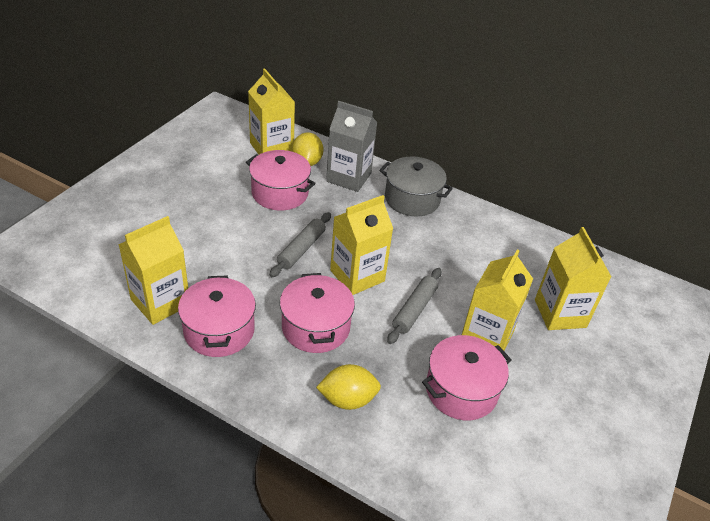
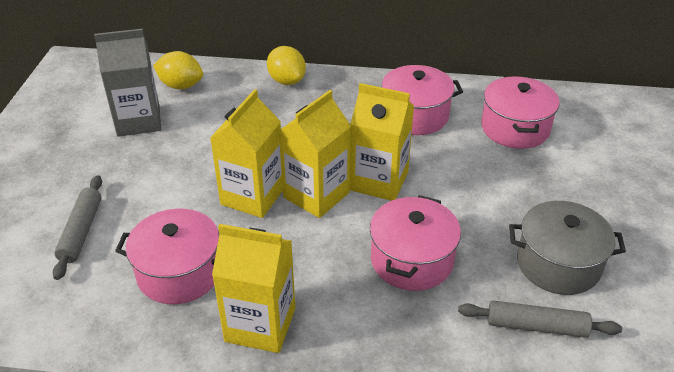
yellow carton: [118,216,188,325] [248,69,295,155] [330,195,393,295] [462,249,533,351] [535,227,611,330] = 5 -> [210,89,283,218] [212,224,295,353] [279,90,351,218] [350,83,414,201] = 4

